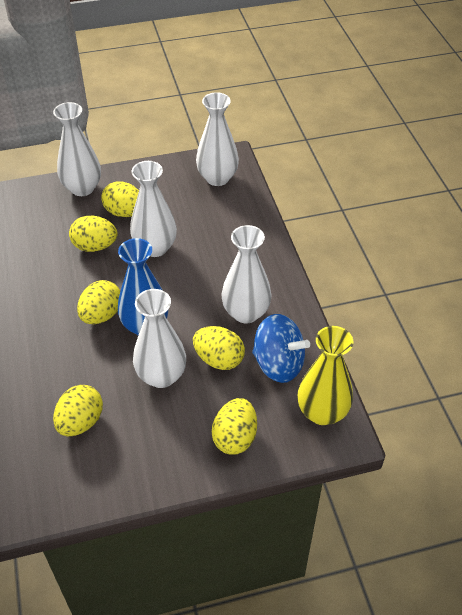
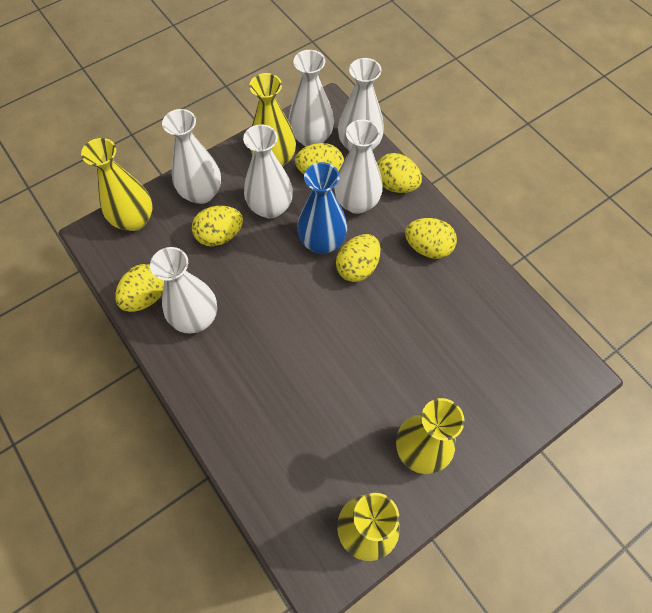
blue spinning top: [252,314,310,383] = 1 -> none = 0
white vase: [53,102,101,196] [130,161,177,257] [133,289,186,388] [196,92,239,186] [221,225,272,324] = 5 -> [150,247,217,333] [162,109,221,204] [243,124,293,218] [288,50,334,146] [334,119,383,214] [338,58,384,151] = 6
yellow vase: [298,326,353,425] = 1 -> [81,138,153,231] [249,73,296,167] [337,493,400,561] [396,398,465,474] = 4

